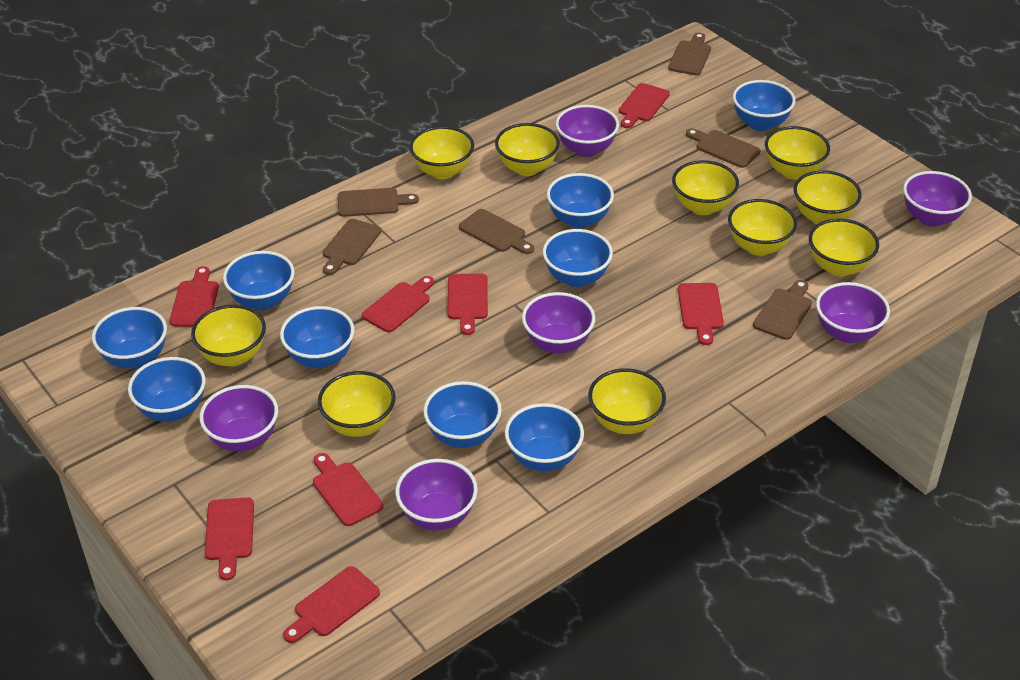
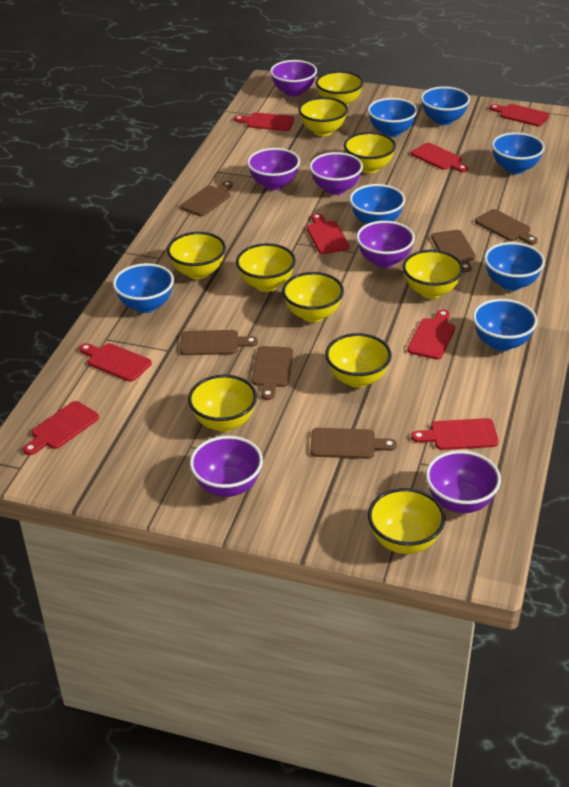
blue bowl: [92,307,167,369] [128,357,206,422] [223,251,294,310] [280,306,354,368] [423,381,502,448] [505,403,584,471] [543,229,613,287] [547,173,614,229] [733,80,796,131] = 9 -> [113,263,174,313] [349,184,406,224] [368,98,418,137] [421,86,470,125] [473,299,538,351] [484,242,545,291] [492,132,545,174] = 7

